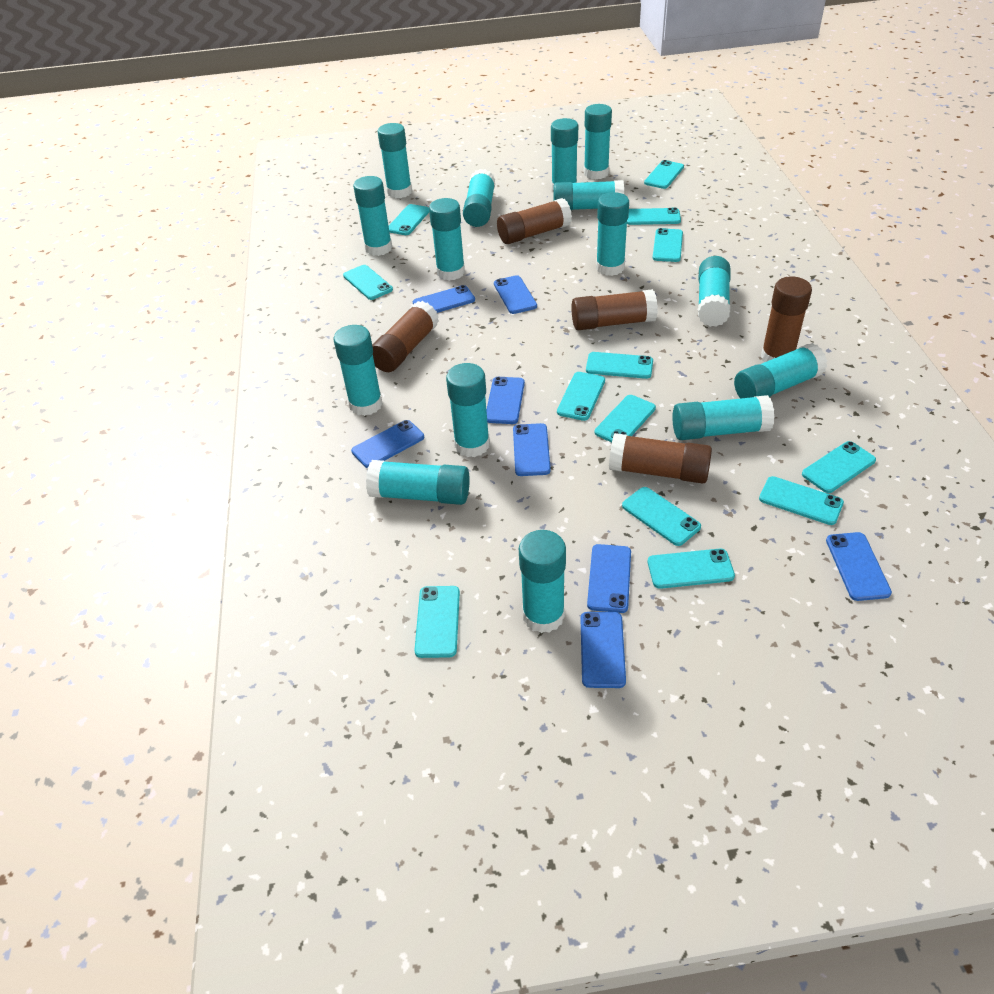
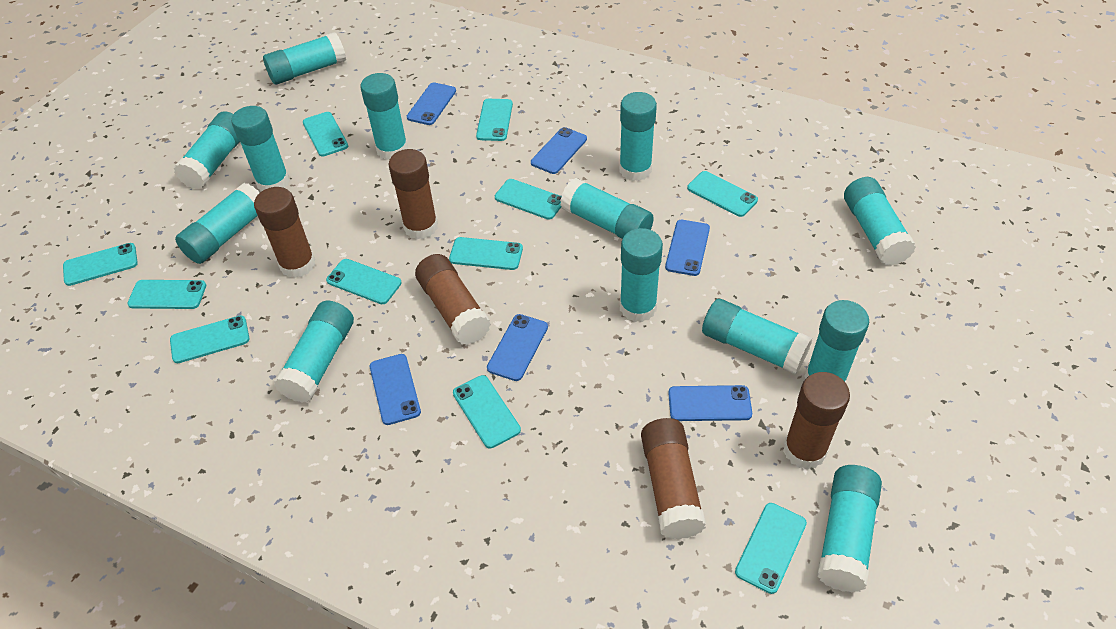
blue phone: [351,420,424,468] [413,285,475,313] [487,377,525,424] [494,275,537,314] [513,423,551,476] [580,612,626,688] [587,544,631,613] [826,532,892,601] = 8 -> [370,354,421,425] [407,82,456,125] [487,314,548,381] [531,127,587,174] [665,220,710,276] [668,385,752,421] = 6
turquoise glue stick: [334,325,383,416] [353,176,392,256] [366,460,470,505] [377,123,412,198] [429,198,465,281] [446,363,490,457] [463,169,495,227] [519,530,566,633] [551,118,578,191] [553,180,624,210] [584,104,612,179] [596,192,629,276] [672,395,775,440] [698,256,731,327] [734,343,827,399] = 15 -> [174,111,240,189] [175,183,259,264] [231,106,290,192] [263,32,346,84] [274,301,354,403] [360,73,408,160] [560,178,654,239] [619,92,657,181] [620,228,663,322] [702,299,812,375] [804,300,869,383] [817,465,882,593] [844,177,916,266] = 13
turquoise phone: [343,265,393,300] [389,204,429,235] [414,586,460,658] [557,372,605,421] [586,352,653,379] [594,395,656,443] [622,487,701,546] [627,208,681,225] [644,160,684,189] [648,549,735,589] [653,228,683,262] [759,476,844,525] [802,441,876,493] = 13 -> [63,243,138,286] [127,280,206,309] [170,315,249,363] [303,112,348,157] [326,259,402,304] [449,237,523,270] [453,375,521,448] [476,99,513,141] [495,179,562,220] [687,171,758,217] [735,503,807,594] = 11

